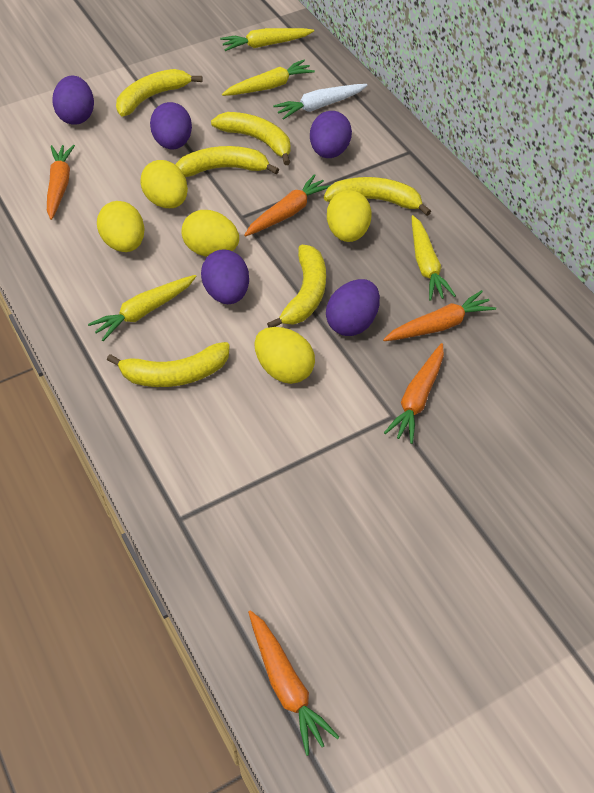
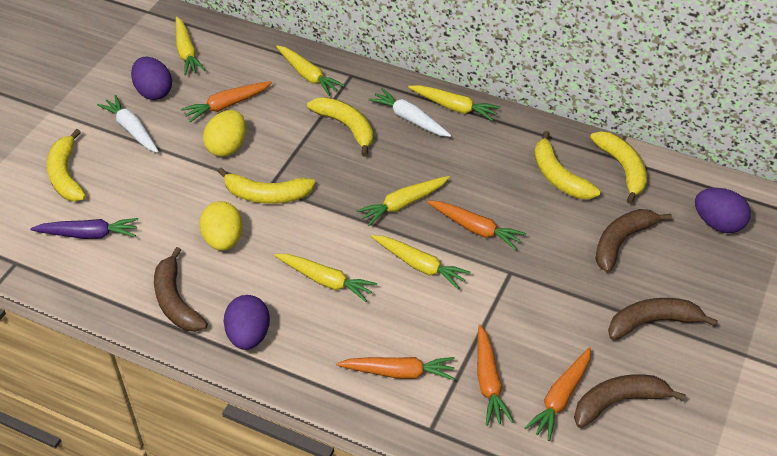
brown banana: none = 0 -> [154,247,208,332] [574,374,686,428] [596,209,672,273] [608,298,718,340] = 4
purple carrot: none = 0 -> [30,218,139,239] = 1
purple egg: [52,76,94,125] [150,102,192,150] [201,249,249,304] [310,111,352,158] [326,279,380,336] = 5 -> [131,57,172,100] [224,295,270,350] [695,188,751,233] = 3
white carrot: [273,84,368,120] = 1 -> [97,95,159,153] [368,88,451,137] = 2
yellow banana: [107,342,230,387] [116,69,203,117] [176,146,279,177] [211,112,291,165] [267,244,326,328] [324,177,431,216] = 6 -> [47,129,86,201] [217,168,315,204] [307,97,373,156] [534,131,600,199] [590,131,647,204] = 5
yellow carrot: [88,275,196,341] [220,28,314,51] [222,60,315,96] [411,215,456,301] = 4 -> [176,17,206,75] [275,254,377,302] [276,45,345,96] [356,176,450,226] [371,235,471,289] [408,85,501,121] = 6
yellow egg: [97,201,145,252] [140,160,188,208] [181,210,239,257] [254,327,315,384] [327,190,372,242] = 5 -> [199,201,243,251] [203,110,246,157] = 2

